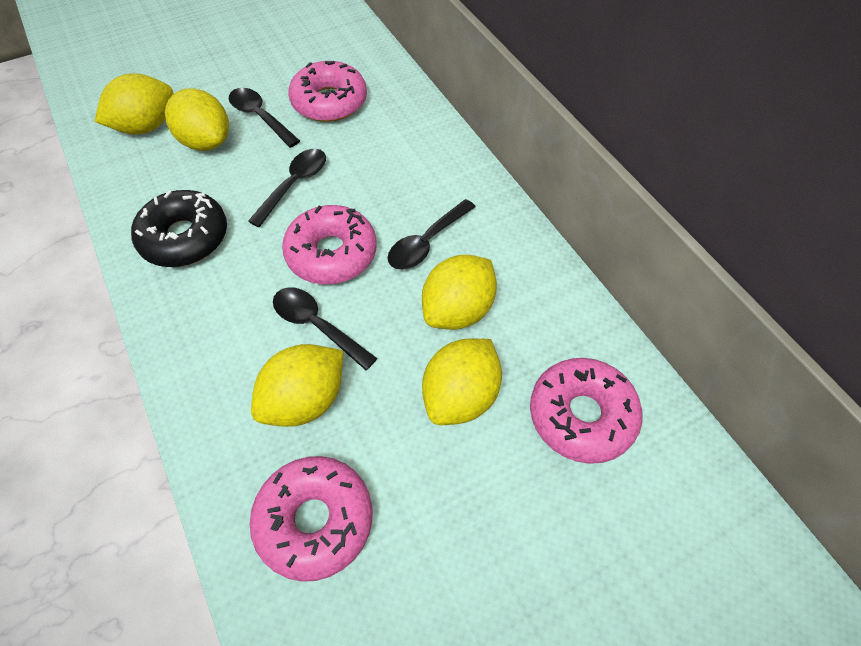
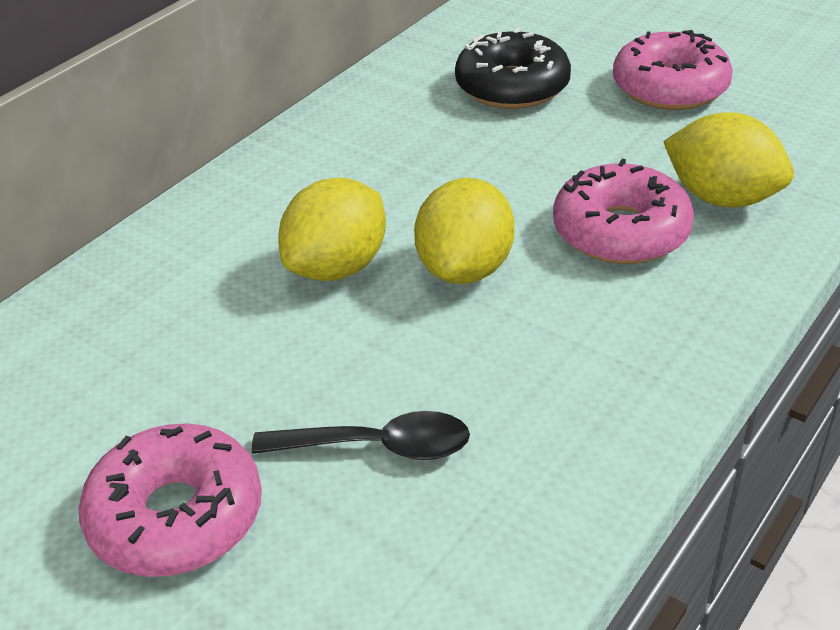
black spoon: [229,88,300,148] [248,149,326,227] [273,287,377,370] [388,199,476,270] = 4 -> [252,411,470,460] = 1
pink donut: [250,456,372,582] [282,205,377,284] [288,61,367,122] [530,358,643,464] = 4 -> [79,423,262,577] [553,159,694,264] [613,30,733,110] = 3
yellow lemon: [95,73,173,135] [165,88,229,151] [251,344,343,427] [422,255,497,330] [422,339,502,425] = 5 -> [278,178,386,281] [414,178,515,284] [663,112,794,208] = 3

